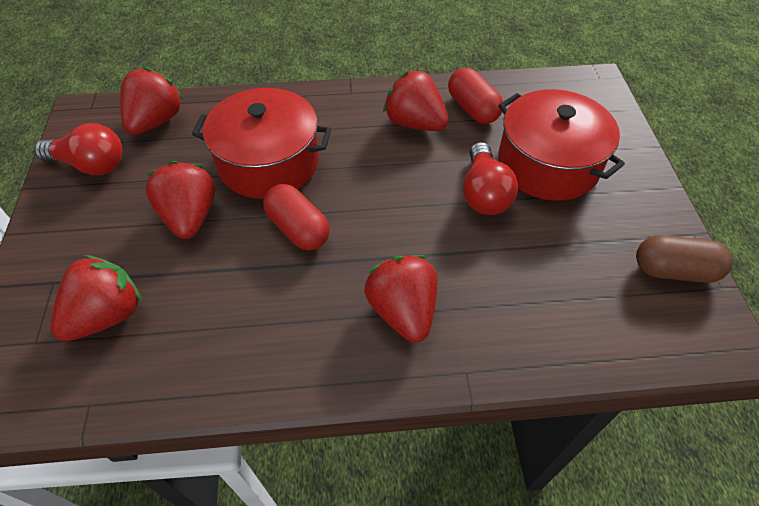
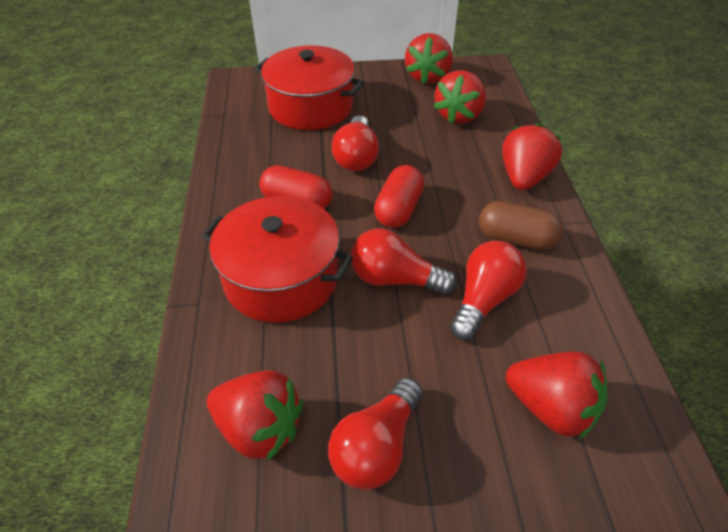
red light bulb: [34,123,123,175] [463,142,518,215] = 2 -> [328,378,423,490] [331,115,379,171] [351,228,457,295] [450,241,527,340] = 4

